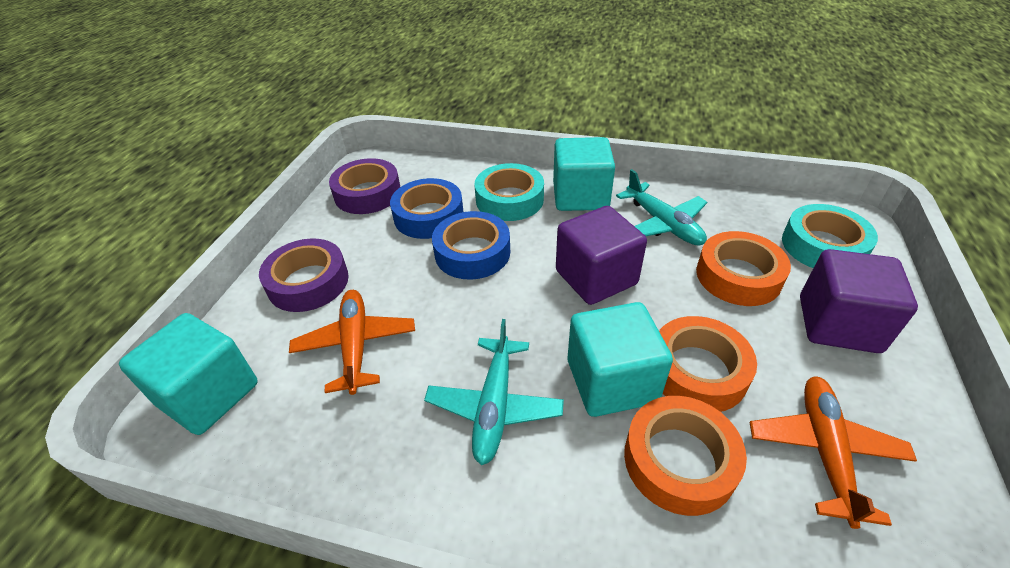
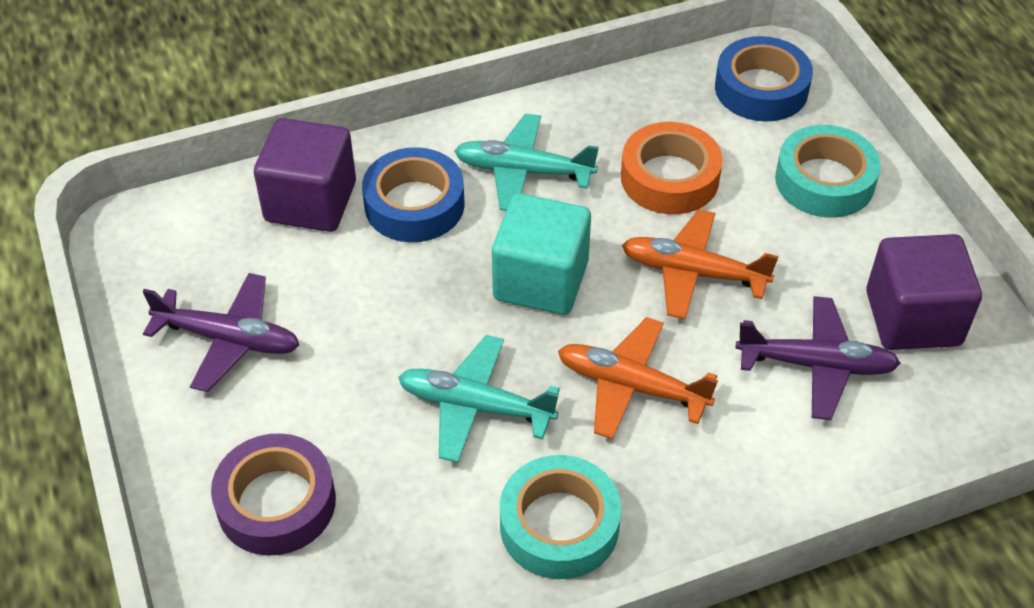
orange tape: [624,396,747,516] [659,316,757,412] [696,231,791,306] = 3 -> [621,122,723,214] = 1
purple plane: none = 0 -> [143,273,299,392] [735,296,901,420] = 2
purple tape: [259,238,349,312] [329,158,400,214] = 2 -> [211,433,336,556] = 1
turquoise cube: [119,313,258,435] [553,137,615,211] [568,302,673,417] = 3 -> [492,193,591,315] = 1

